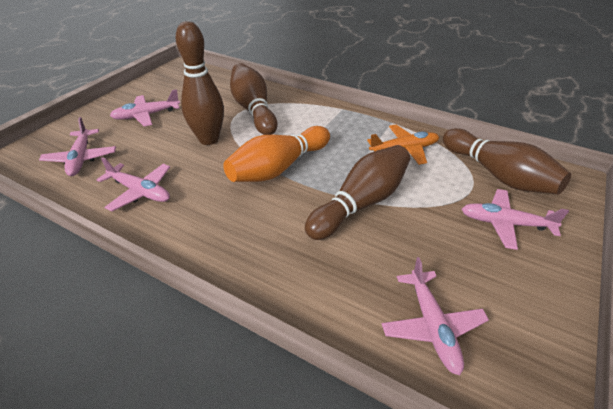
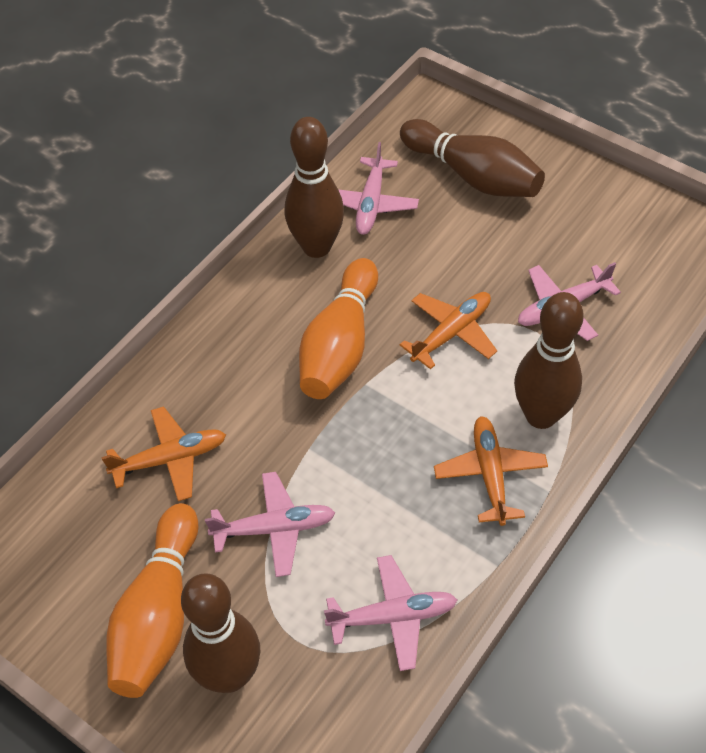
orange bowling pin: [223,126,330,182] = 1 -> [106,503,198,698] [299,258,378,399] = 2
orange plane: [367,124,439,165] = 1 -> [101,406,226,501] [400,292,497,370] [434,416,548,526] = 3
pink plane: [39,117,116,176] [97,157,170,212] [110,89,180,127] [382,257,489,375] [462,189,569,250] = 5 -> [205,472,335,577] [324,555,457,671] [338,142,419,235] [518,262,621,341] = 4

